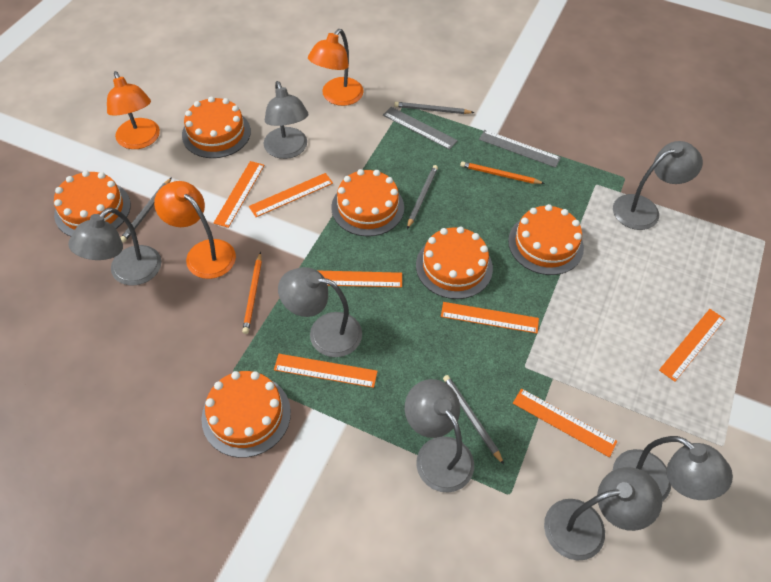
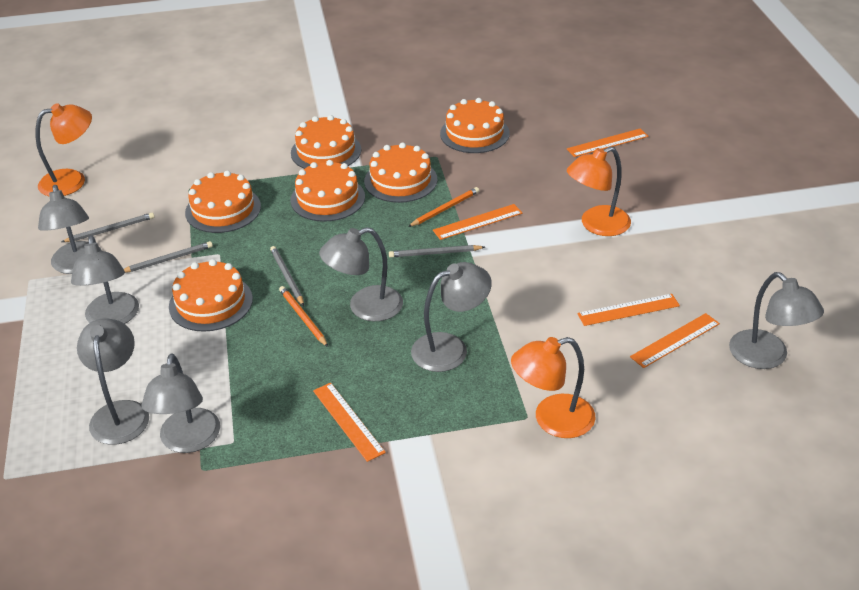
grey ruler: [383,107,458,150] [479,130,561,168] = 2 -> none = 0
orange ruler: [214,161,265,228] [249,173,333,217] [274,354,378,388] [318,271,402,288] [441,302,539,333] [513,388,617,457] [659,309,725,382] = 7 -> [313,383,386,462] [433,204,522,240] [567,128,649,157] [577,294,680,326] [630,313,720,368] = 5

